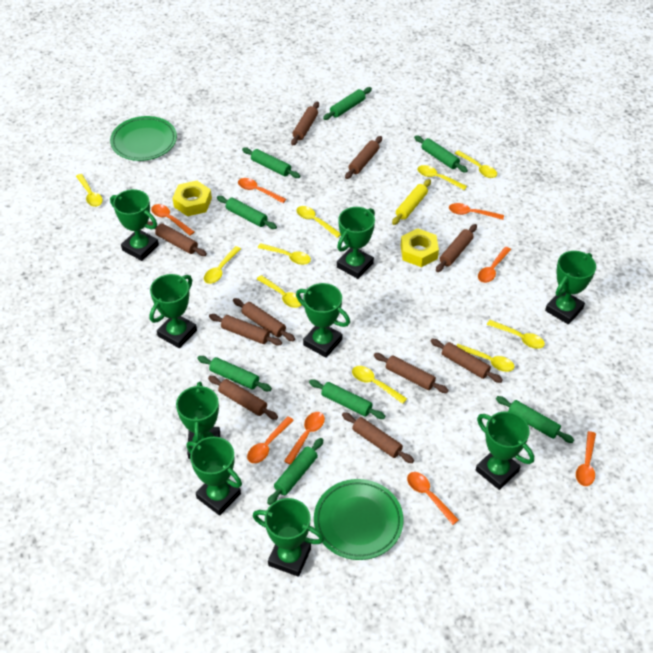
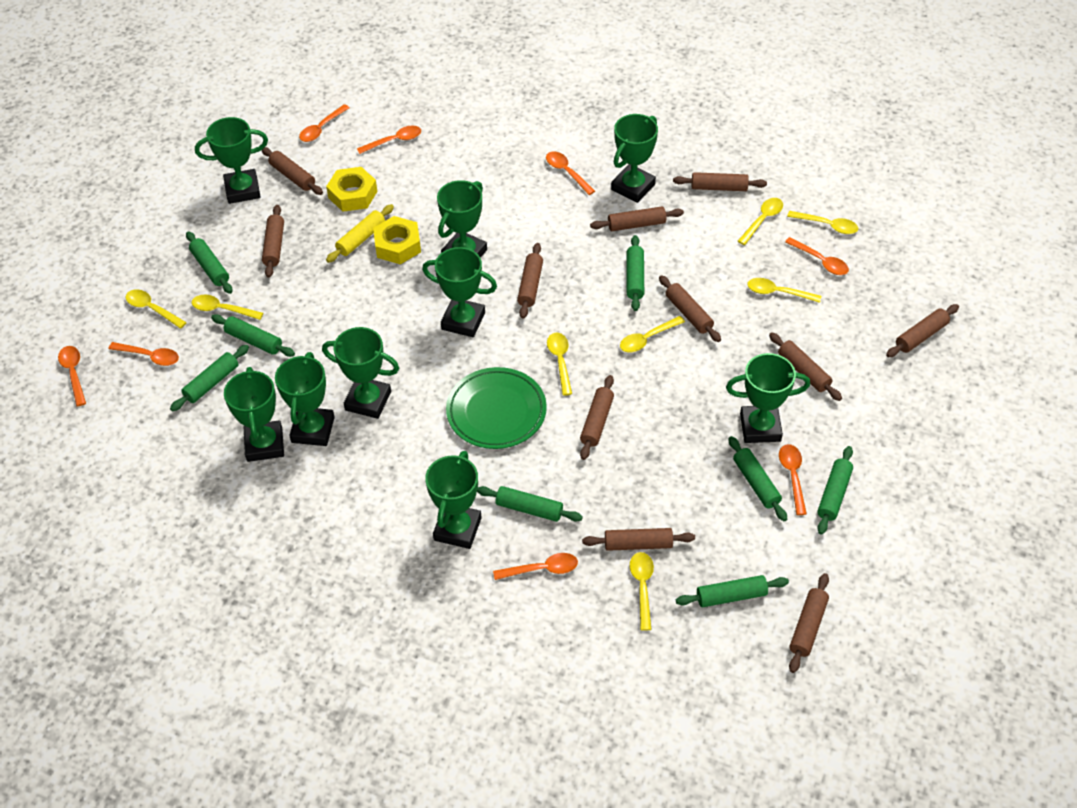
brown rolling pin: [147,221,207,256] [208,376,278,420] [209,314,282,346] [233,298,295,341] [291,102,319,145] [342,412,414,463] [345,136,382,179] [374,353,449,393] [431,339,503,383] [436,224,477,272] = 10 -> [262,147,323,195] [262,205,284,278] [517,243,543,319] [580,375,614,460] [582,528,695,551] [590,206,684,231] [659,275,721,342] [673,172,767,191] [769,332,842,401] [789,573,829,673] [886,304,959,357] = 11
green plate: [110,116,177,161] [314,479,403,560] = 2 -> [446,367,547,449] = 1
yellow spoon: [76,174,103,207] [204,246,241,284] [257,275,301,308] [258,243,311,265] [296,206,341,238] [352,366,407,404] [417,165,467,190] [454,150,497,178] [456,344,515,372] [487,320,545,349] = 10 -> [126,289,187,329] [192,295,263,320] [547,333,572,396] [620,316,685,352] [630,552,654,631] [738,198,783,245] [747,278,821,303] [787,211,858,234] = 8

